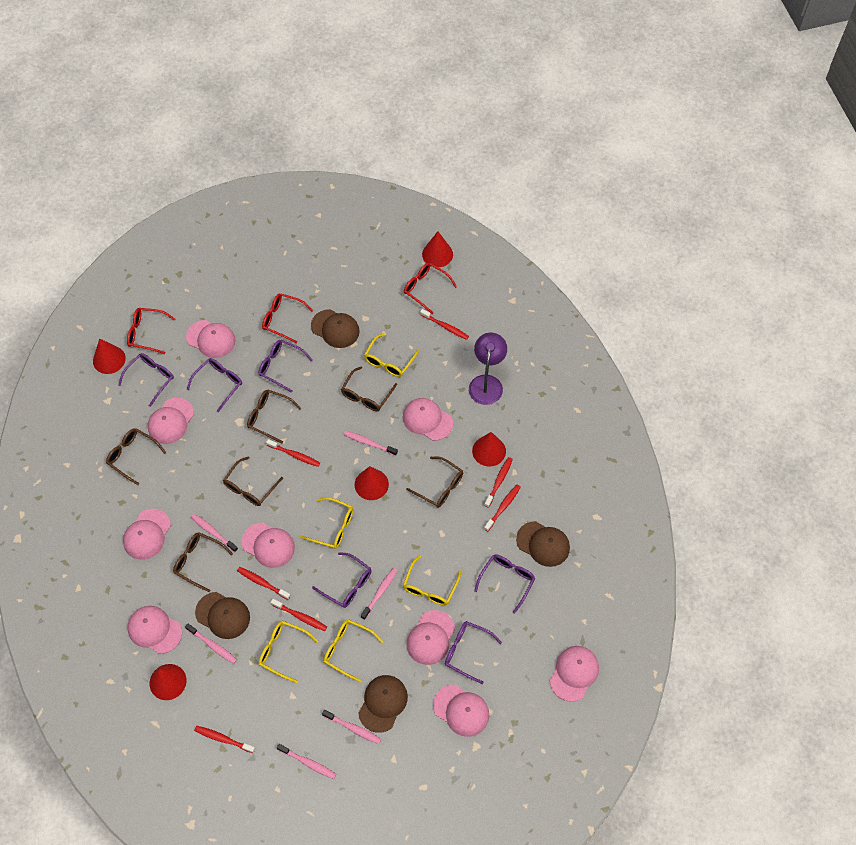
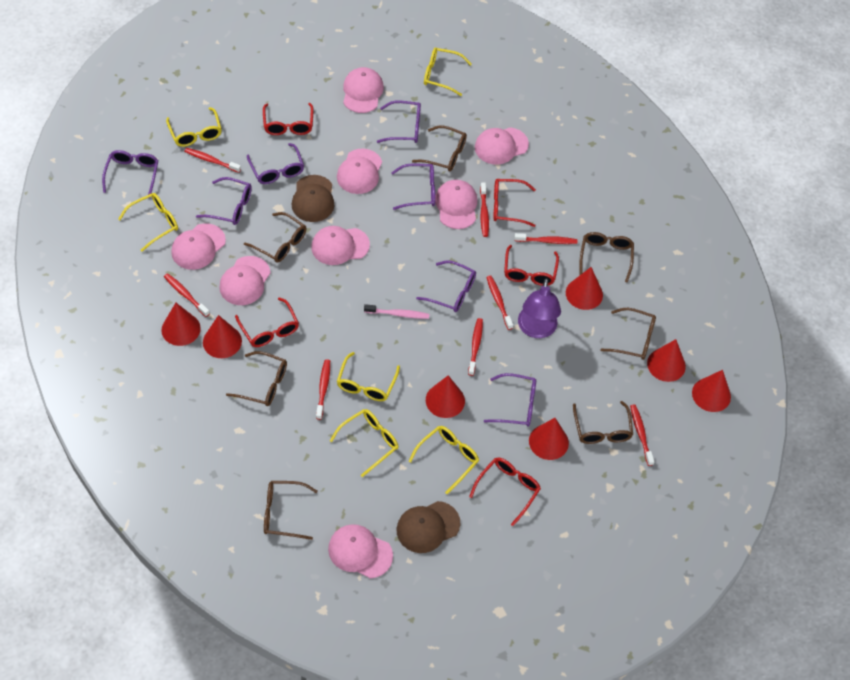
brown cap: [195,592,250,639] [311,309,360,348] [358,675,408,733] [516,521,570,567] = 4 -> [292,175,335,222] [396,501,460,553] = 2
brown glasses: [106,428,166,485] [173,532,233,592] [223,456,283,506] [247,390,301,443] [341,367,397,411] [406,456,463,508] = 6 -> [226,351,287,406] [244,212,306,262] [264,481,318,540] [412,125,467,172] [573,401,633,444] [579,232,634,283] [600,308,656,360] = 7
pink cap: [123,509,171,560] [127,606,182,654] [148,398,194,444] [186,320,236,358] [242,522,295,568] [403,398,453,441] [406,610,455,665] [433,685,489,737] [550,646,599,702] = 9 -> [171,223,226,270] [219,256,271,305] [311,226,370,265] [328,524,393,578] [337,149,382,194] [343,67,384,113] [435,180,477,229] [475,127,529,165] = 8
pink toothbrush: [185,624,237,664] [191,514,238,552] [277,744,336,779] [322,710,381,744] [344,431,398,456] [361,568,398,620] = 6 -> [364,304,429,319] = 1
purple glasses: [118,353,174,407] [187,358,242,412] [258,340,312,393] [312,552,371,608] [445,621,502,684] [474,554,535,614] = 6 -> [102,150,158,198] [196,177,252,225] [247,143,304,184] [377,100,421,143] [391,164,435,210] [416,260,476,312] [484,373,536,427] = 7
red cone: [93,338,126,374] [150,664,187,700] [355,466,389,500] [422,231,453,267] [472,432,506,466] = 5 -> [161,303,201,346] [203,315,242,358] [426,375,465,418] [529,418,569,460] [566,267,603,310] [647,339,686,382] [692,370,731,412] = 7
red glasses: [127,308,175,354] [262,293,313,343] [404,263,457,314] = 3 -> [235,297,299,347] [263,103,313,135] [469,457,541,526] [494,179,536,227] [504,245,559,286] = 5
red toothbrush: [194,726,255,753] [237,567,290,600] [266,439,320,467] [271,599,327,631] [420,309,469,340] [484,457,513,508] [484,484,521,532] = 7 -> [164,273,210,317] [184,148,241,173] [316,359,330,420] [468,318,483,376] [480,183,489,237] [486,276,513,330] [514,233,577,244] [630,405,655,466] = 8
yellow glasses: [259,621,318,683] [300,497,353,549] [324,619,383,683] [364,333,419,377] [403,555,461,606] = 5 -> [118,193,178,252] [166,107,222,147] [330,409,398,477] [337,352,400,401] [409,426,479,494] [424,48,472,96] = 6

